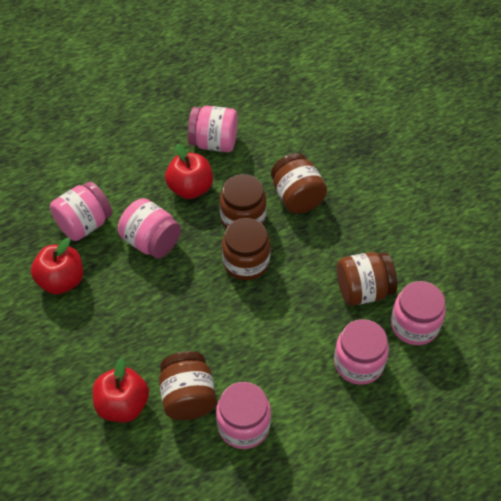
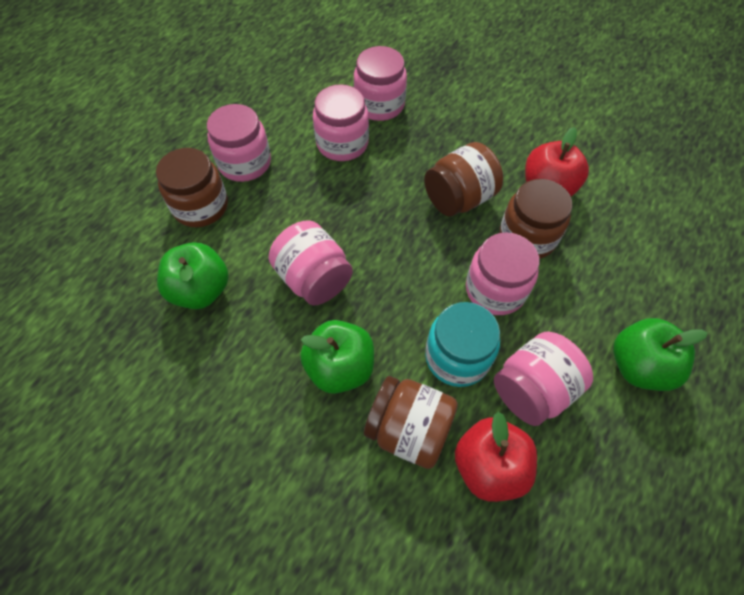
brown jar: [159,351,217,420] [220,174,267,229] [222,218,271,280] [271,153,327,214] [337,252,397,306] = 5 -> [156,148,228,227] [364,376,458,469] [424,142,503,217] [500,179,573,259] = 4
green apple: none = 0 -> [157,242,229,309] [300,320,374,394] [613,318,708,391] = 3
red apple: [31,238,83,294] [93,358,149,422] [165,144,213,199] = 3 -> [455,412,537,502] [525,127,589,196] = 2
turquoise jar: none = 0 -> [425,302,500,387] = 1

